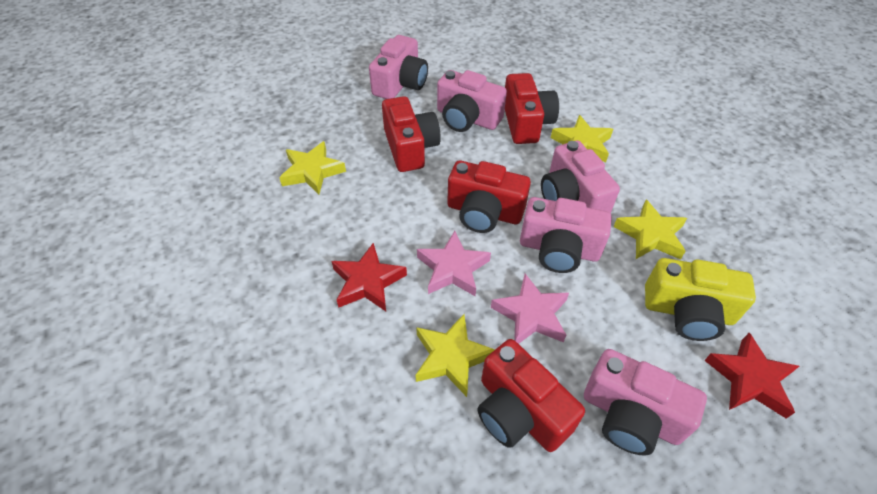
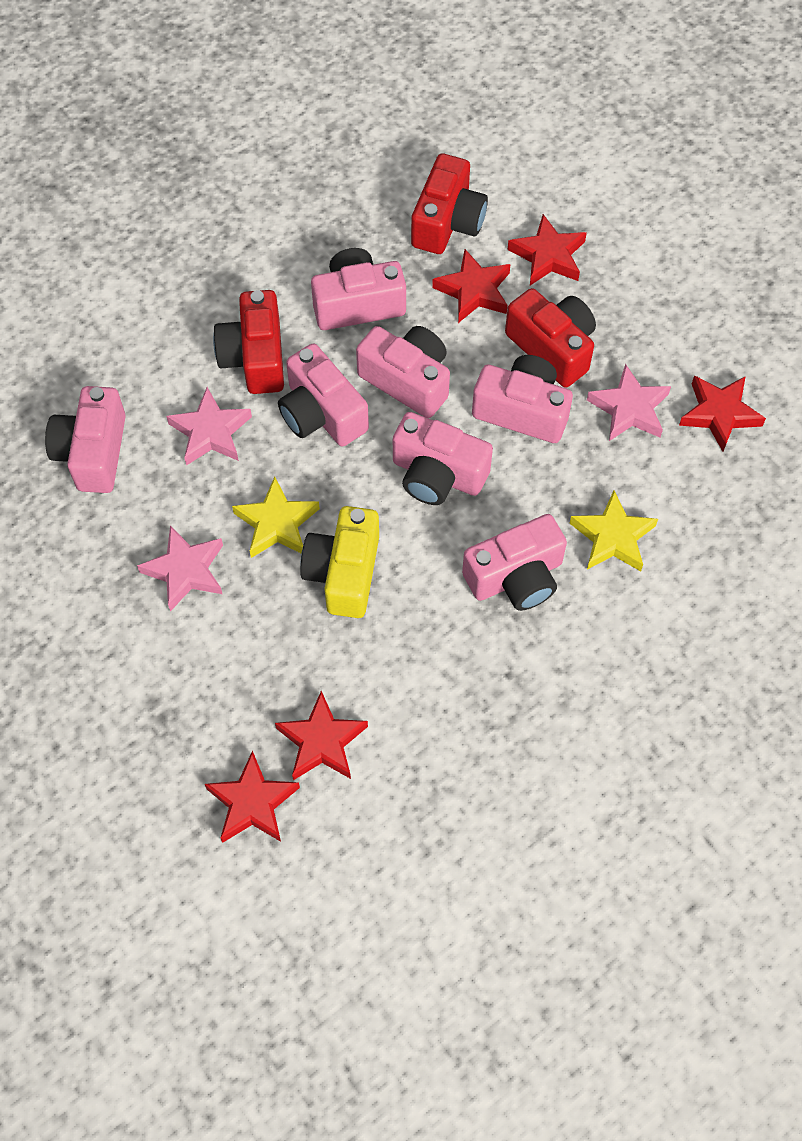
pink camera: [369,35,428,99] [437,70,507,132] [520,197,612,273] [541,141,620,213] [584,349,707,456] = 5 -> [45,386,126,493] [278,343,369,446] [311,248,406,330] [356,326,450,418] [393,412,493,505] [462,514,567,611] [472,355,573,443] = 7
pink star: [417,231,491,296] [491,274,569,344] = 2 -> [137,525,223,612] [166,387,252,466] [587,363,671,441] = 3
red camera: [382,96,441,172] [447,161,531,233] [478,339,585,452] [505,73,559,144] = 4 -> [213,290,284,394] [411,153,488,254] [505,288,596,388] = 3
red star: [332,243,407,311] [704,333,800,419] = 2 -> [205,750,300,843] [275,691,368,780] [432,249,511,323] [507,214,587,286] [679,375,766,452] = 5
yellow star: [279,141,346,195] [415,314,495,397] [551,115,613,162] [613,200,687,259] = 4 -> [232,477,320,558] [569,490,658,571] = 2

